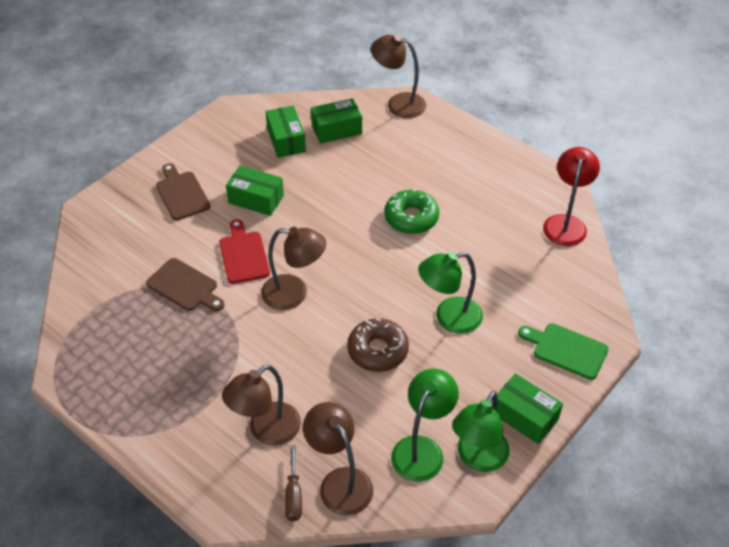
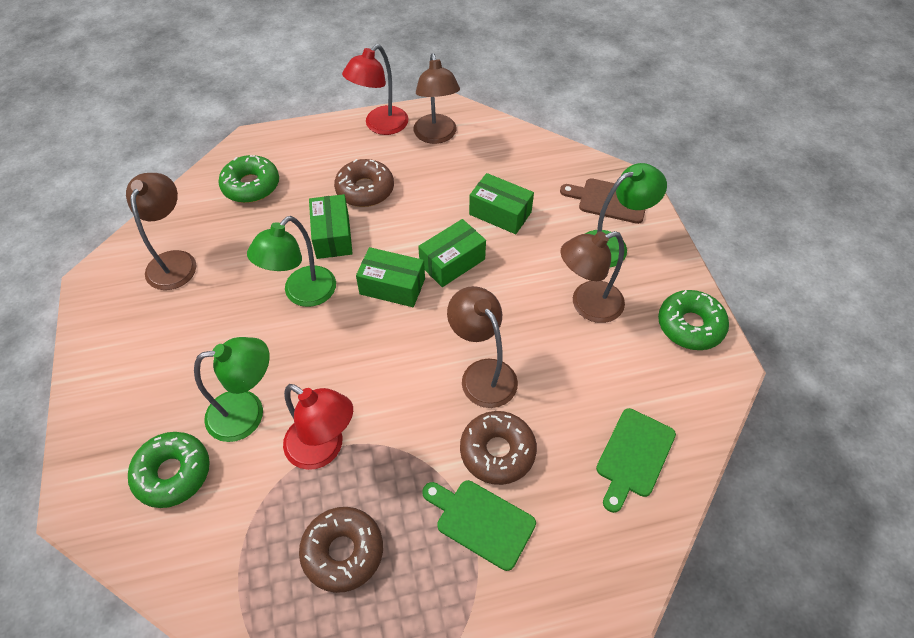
brown cutting board: [146,258,225,311] [156,163,211,220] = 2 -> [560,178,646,224] = 1
brown donut: [347,318,409,372] = 1 -> [299,507,383,593] [334,159,394,207] [460,411,537,485] = 3
brown screwdriver: [285,445,302,521] = 1 -> none = 0
green cutting board: [518,323,609,380] = 1 -> [422,480,536,571] [596,408,676,513] = 2
green donut: [384,189,439,234] = 1 -> [128,432,210,508] [219,155,279,203] [658,290,729,350] = 3
red cutting board: [219,219,270,284] = 1 -> none = 0
red lamp: [543,147,600,246] = 1 -> [283,384,353,470] [342,44,408,135] = 2

